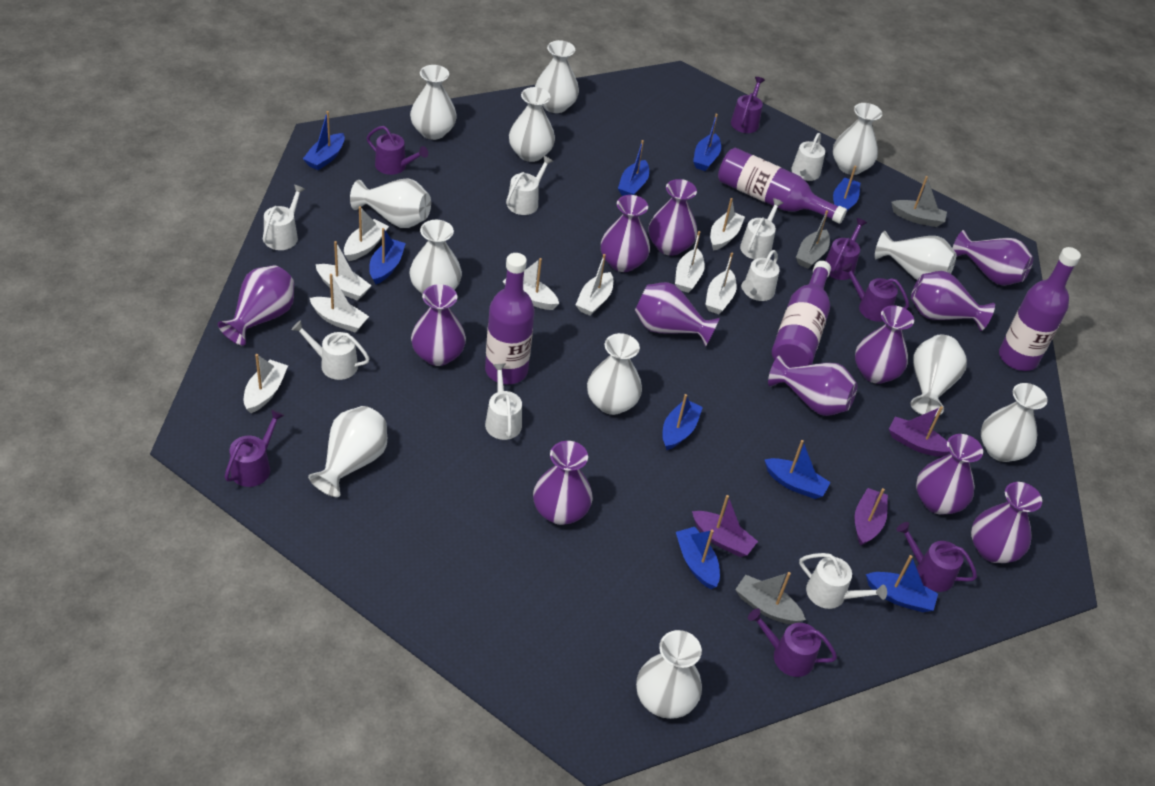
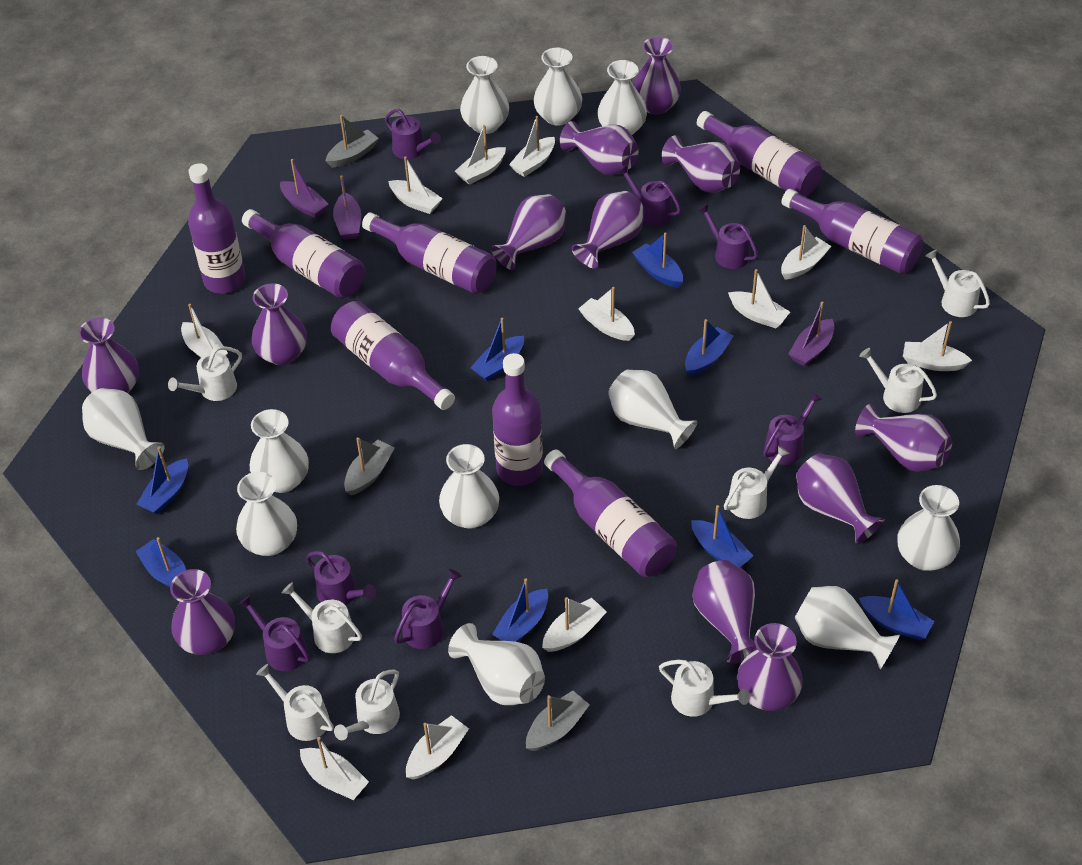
blue boat: [303,111,345,170] [369,228,406,285] [618,140,649,196] [662,394,703,450] [676,527,720,589] [693,114,721,171] [764,440,831,499] [833,166,860,211] [866,555,938,612] = 9 -> [135,537,186,587] [136,447,188,514] [471,318,524,381] [492,578,548,642] [632,233,683,288] [685,319,733,376] [691,505,753,567] [859,579,934,640] = 8
purple bottle: [485,253,535,384] [718,147,847,224] [772,261,831,368] [999,247,1081,371] = 4 -> [188,163,246,294] [242,209,365,298] [331,301,455,410] [362,212,497,294] [492,353,543,486] [544,450,677,577] [697,111,822,197] [781,189,923,274] = 8
white boat: [244,354,288,413] [310,274,369,333] [316,241,372,301] [344,206,389,261] [503,258,559,310] [576,254,613,316] [675,231,705,293] [705,253,737,314] [710,198,745,251] = 9 -> [181,304,228,357] [300,737,369,800] [388,156,443,214] [406,715,469,779] [455,125,506,185] [509,116,555,177] [542,597,607,652] [578,287,635,341] [728,269,790,328] [781,225,831,280] [903,321,972,371] = 11
white vase: [308,406,387,497] [350,178,431,228] [410,65,457,140] [410,220,462,294] [509,87,555,162] [535,40,579,113] [587,333,642,415] [636,630,702,719] [833,103,882,175] [875,231,957,280] [911,335,967,416] [981,383,1048,462] = 12 -> [82,388,165,470] [236,472,297,556] [250,409,309,493] [439,444,499,529] [448,623,545,705] [460,56,509,134] [533,47,582,126] [597,60,647,135] [608,370,697,449] [795,586,900,669] [897,485,960,571] = 11

